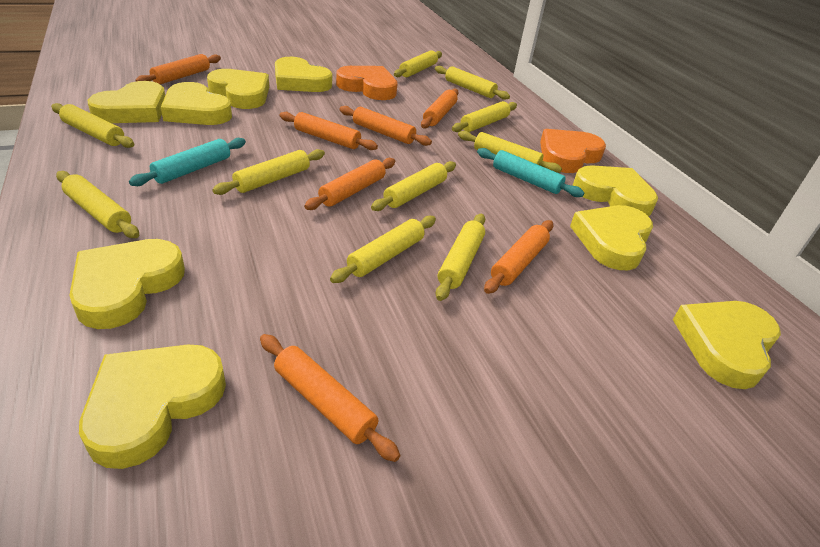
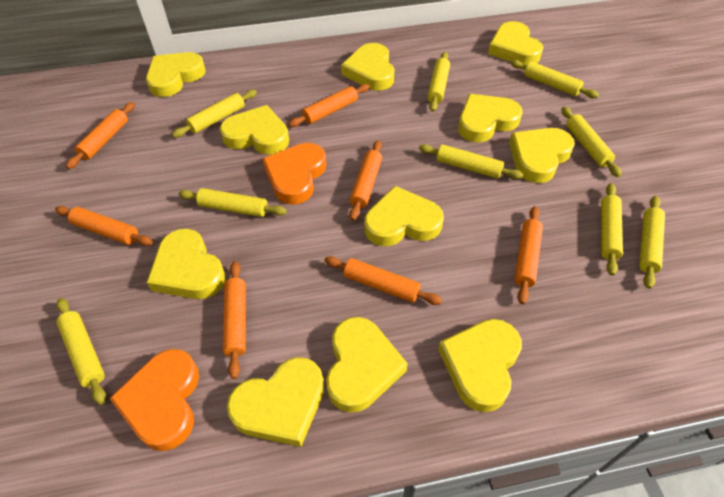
turquoise rolling pin: [129,138,246,186] [477,148,584,197] = 2 -> none = 0
yellow heart: [69,239,185,329] [79,345,226,469] [88,81,165,123] [161,82,232,125] [207,69,269,109] [275,57,332,92] [570,205,653,270] [572,165,658,216] [673,301,781,389] = 9 -> [146,52,206,97] [147,229,226,299] [220,105,289,155] [227,357,324,447] [326,317,408,413] [341,43,395,91] [365,186,444,246] [438,319,522,412] [458,94,523,142] [488,21,543,66] [509,128,575,183] = 11
yellow rolling pin: [51,103,134,148] [56,171,139,238] [212,149,325,195] [330,215,436,283] [371,161,456,211] [394,50,442,77] [435,66,510,100] [435,214,485,301] [452,101,517,132] [458,131,562,173] = 10 -> [56,298,106,405] [172,90,257,138] [179,188,287,217] [419,144,523,179] [428,52,450,112] [510,60,599,98] [561,107,622,177] [601,183,623,276] [639,196,665,289] = 9

